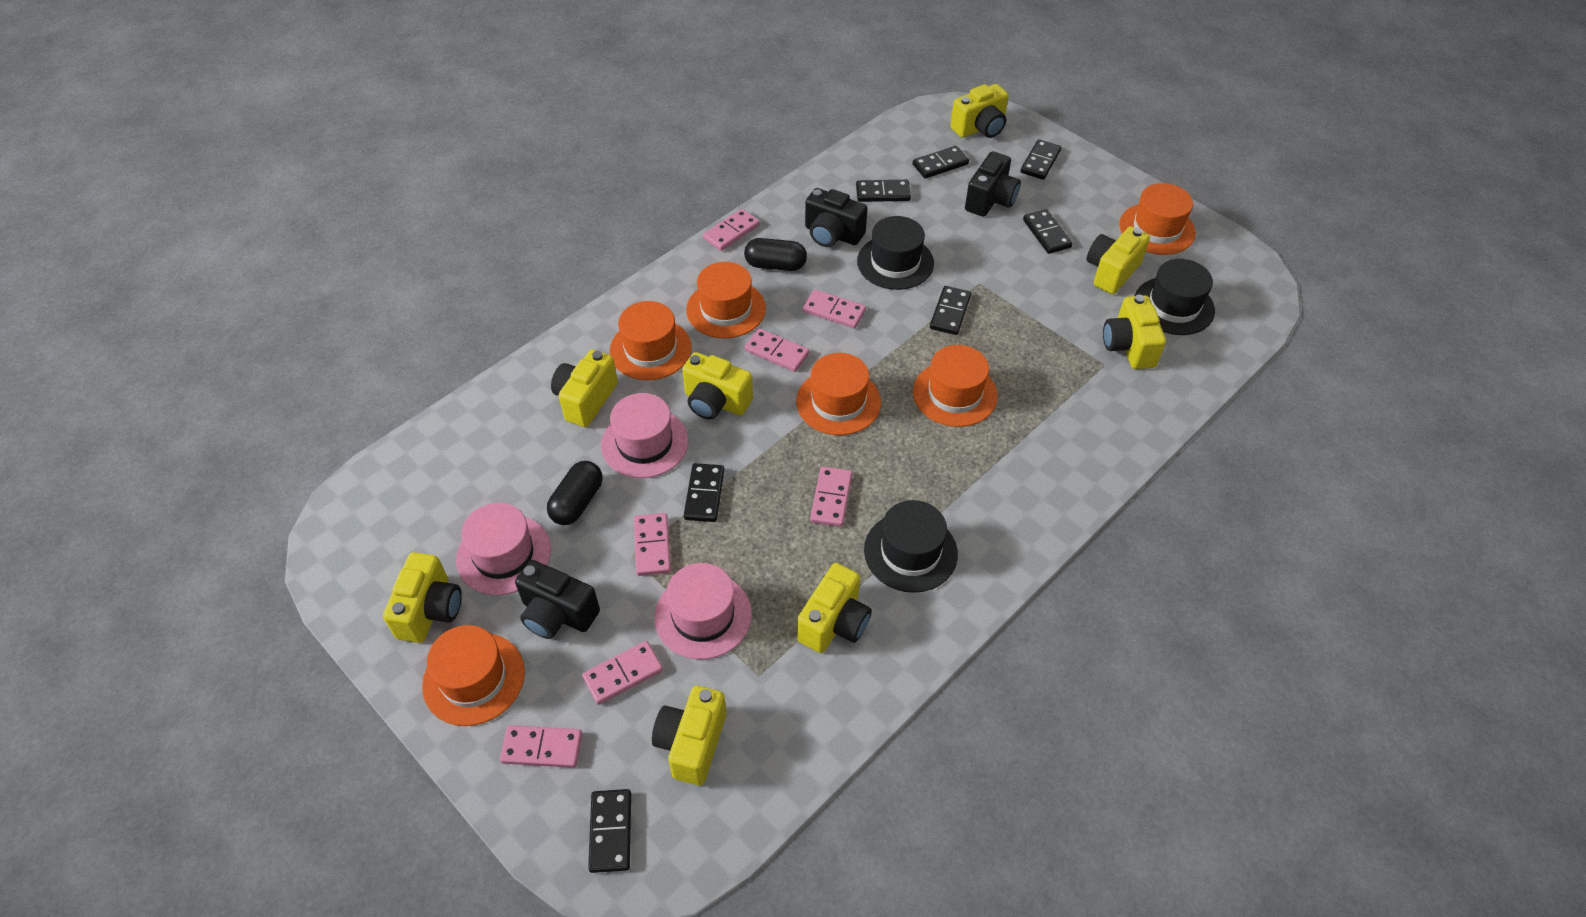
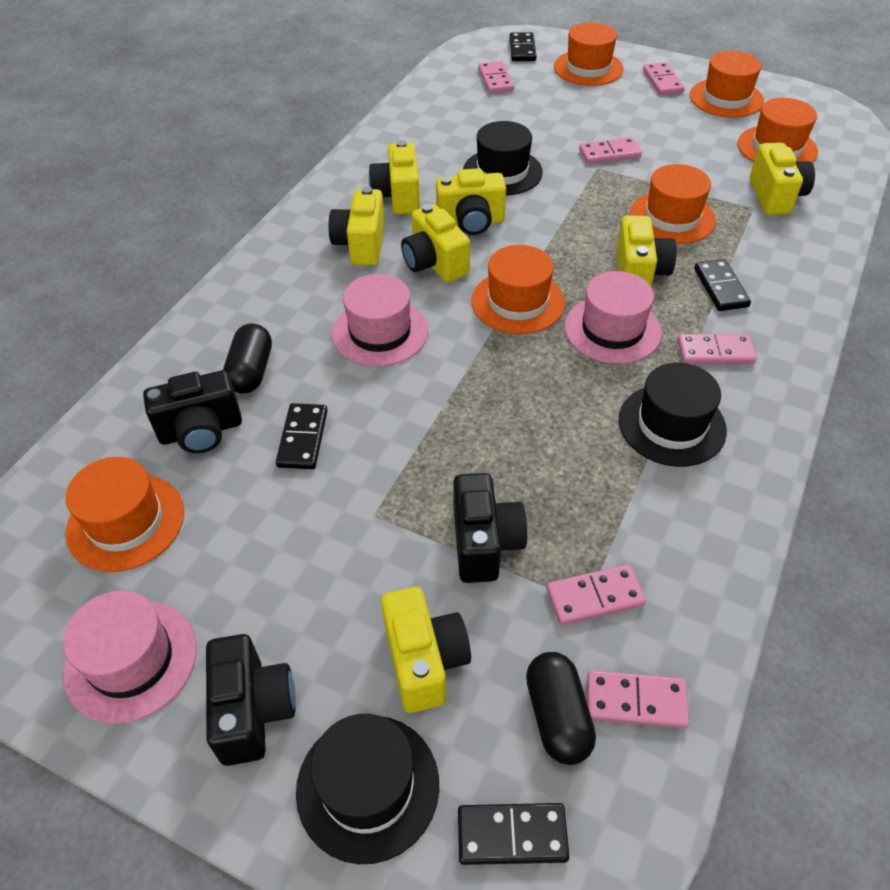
black domino: [588,789,631,873] [684,463,724,522] [856,180,911,202] [913,146,969,178] [930,286,971,335] [1020,139,1061,180] [1023,209,1073,254] = 7 -> [276,403,327,469] [458,803,569,865] [509,32,537,61] [694,259,751,311] = 4
pink domino: [500,725,582,768] [582,641,663,705] [634,513,671,576] [703,209,760,251] [745,328,809,372] [803,289,866,328] [810,466,852,527] = 7 -> [478,61,514,94] [547,564,646,625] [579,137,642,164] [587,670,689,729] [643,62,685,95] [678,334,757,364] = 6
yellow camera: [383,552,462,643] [551,350,618,427] [652,686,726,786] [682,352,753,420] [797,563,872,653] [950,84,1009,138] [1087,226,1150,294] [1103,295,1166,369] = 8 -> [329,186,385,266] [369,140,420,215] [381,587,471,713] [401,204,470,283] [436,168,506,235] [616,215,677,286] [750,143,815,215] = 7

